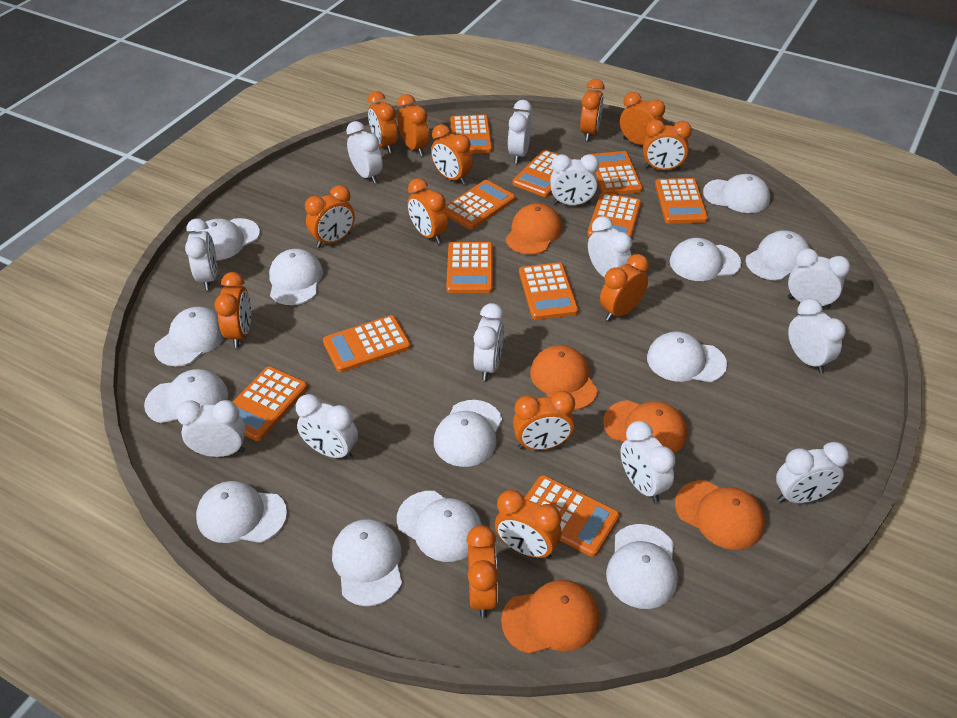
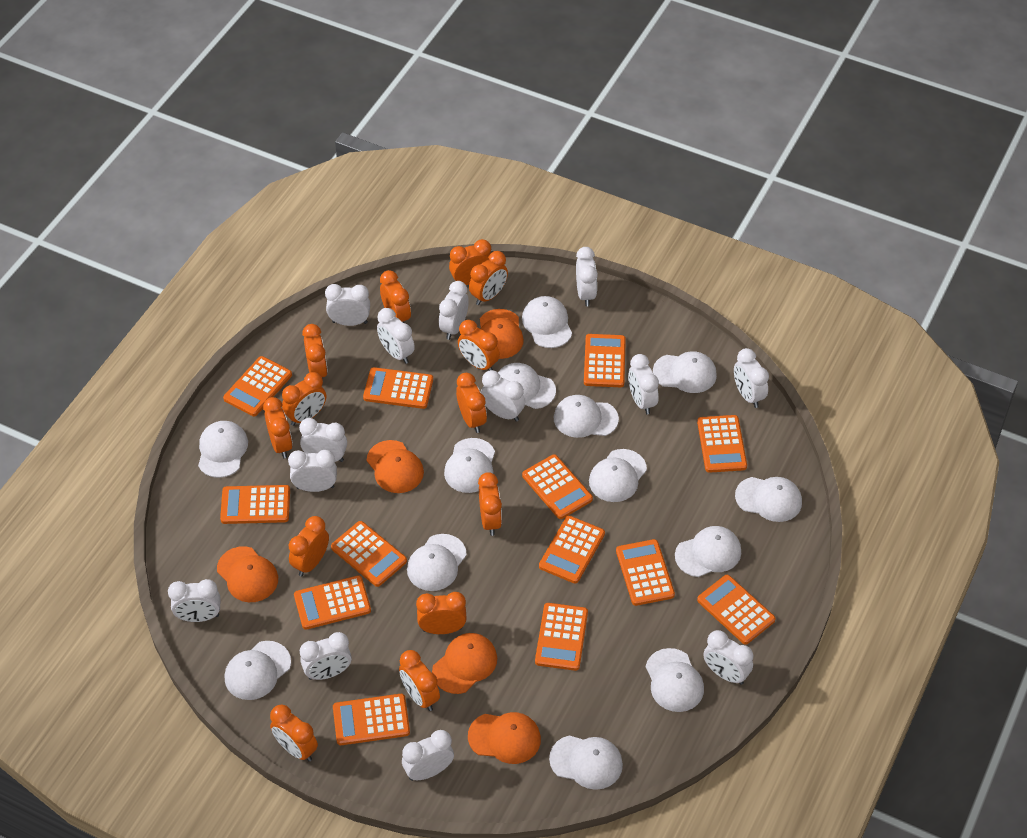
orange calculator: [233,366,308,441] [323,315,411,372] [445,180,515,230] [446,242,493,293] [450,114,492,154] [512,150,572,197] [519,262,578,320] [524,475,620,557] [587,193,641,238] [591,151,643,195] [655,178,708,224] = 11 -> [220,485,290,524] [223,356,292,416] [294,575,371,630] [331,521,407,587] [333,694,410,745] [363,367,433,409] [522,454,593,519] [535,603,588,671] [539,516,605,584] [584,334,626,387] [616,539,675,606] [697,415,747,473] [697,575,776,645] = 13
white clock: [176,400,246,457] [185,219,217,290] [296,394,358,460] [346,121,383,184] [473,303,504,381] [508,100,532,164] [550,154,599,205] [588,216,632,277] [620,421,676,502] [776,442,849,503] [788,248,850,309] [788,298,846,373] = 12 -> [168,579,220,622] [288,450,337,492] [299,418,347,462] [300,632,352,680] [325,284,370,326] [377,308,415,364] [402,730,454,781] [439,281,469,340] [481,370,525,422] [576,247,598,306] [628,354,659,414] [704,630,753,685] [734,348,769,408] = 13

